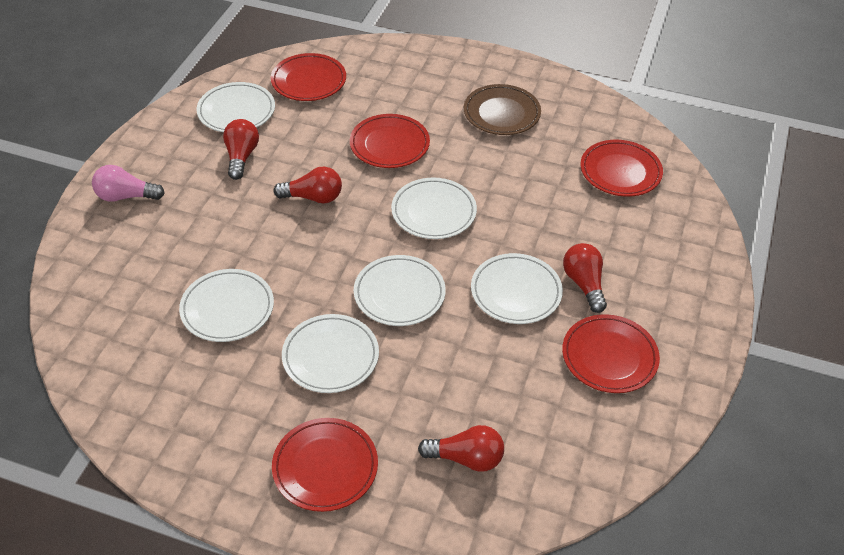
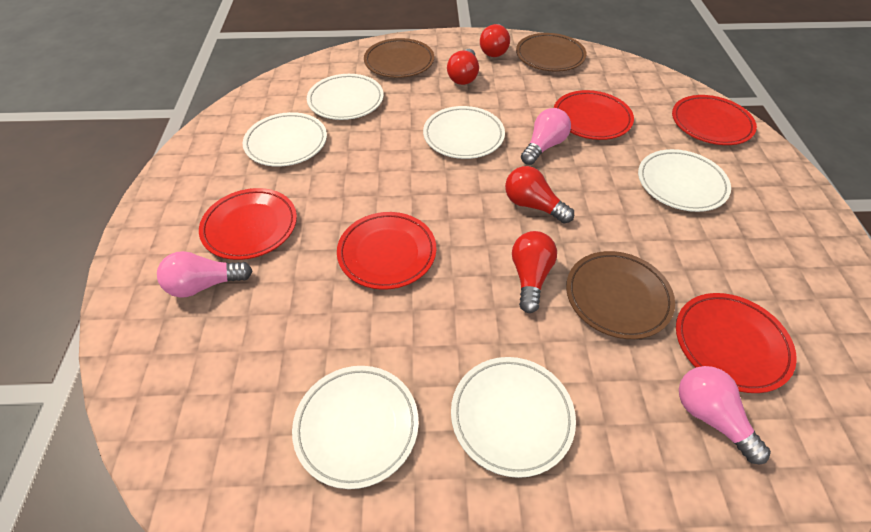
brown plate: [464,84,541,135] = 1 -> [364,38,434,78] [516,33,587,72] [566,251,675,339] = 3
pink light bulb: [92,165,165,202] = 1 -> [157,251,253,297] [521,108,571,165] [679,366,771,464] = 3

